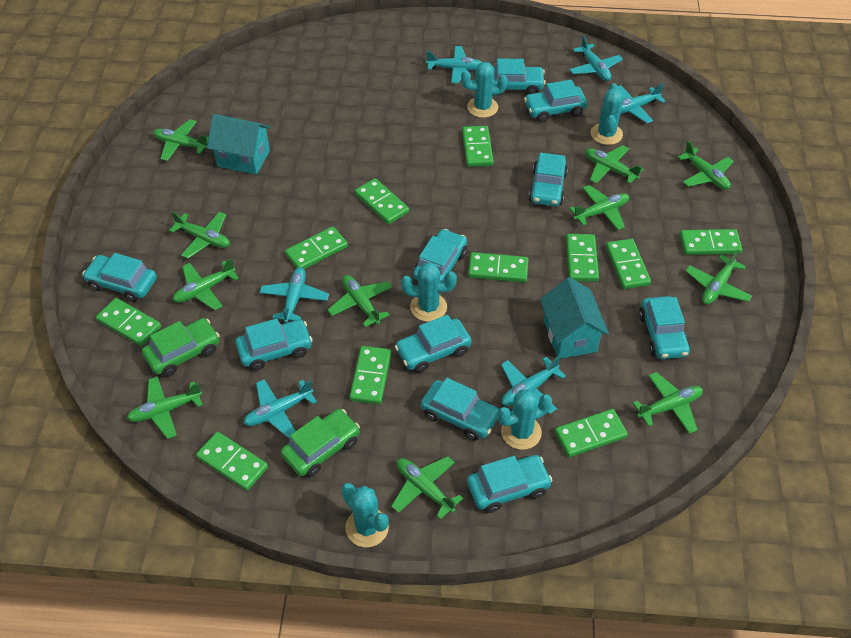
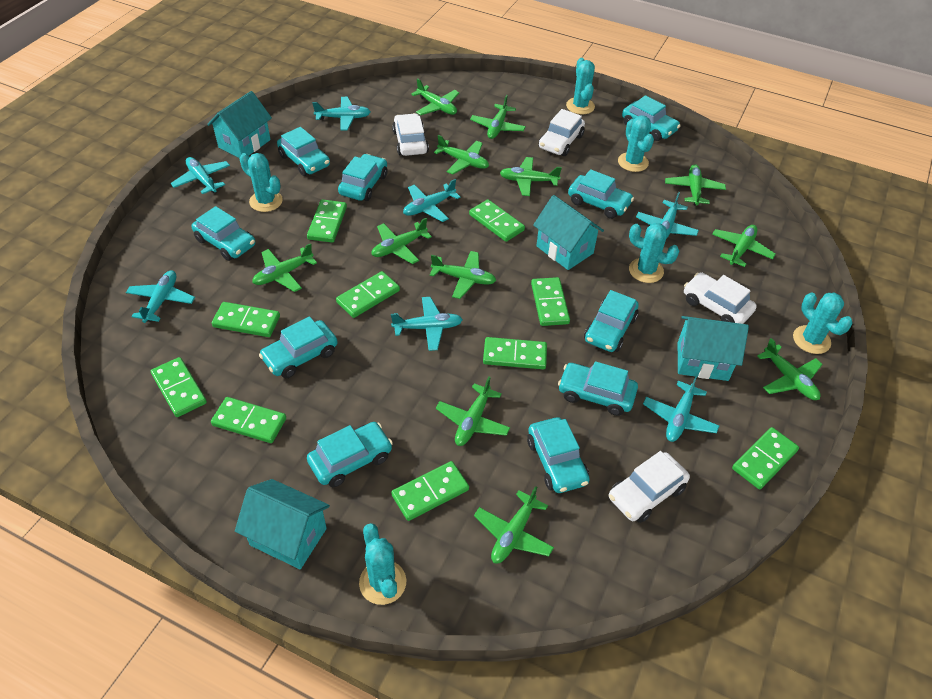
green car: [142,318,219,377] [281,409,360,477] = 2 -> none = 0
green domino: [96,298,161,346] [196,432,268,491] [285,226,348,269] [350,346,391,404] [355,178,409,224] [462,126,494,167] [468,252,529,282] [555,409,628,457] [566,234,599,282] [606,239,651,289] [680,229,742,255] = 11 -> [151,357,207,417] [211,397,286,443] [212,302,280,337] [307,200,347,243] [336,271,400,318] [391,461,469,521] [469,199,525,242] [483,337,547,369] [531,277,570,326] [732,427,799,489] = 10
green plane: [127,376,203,439] [153,119,209,161] [169,211,230,259] [172,258,239,310] [328,275,392,327] [391,456,463,520] [569,185,629,230] [585,145,643,184] [633,372,703,434] [678,141,734,190] [685,249,752,305] = 11 -> [252,243,317,292] [371,218,432,264] [411,78,459,115] [430,251,496,299] [434,135,489,175] [436,377,510,446] [470,95,526,139] [474,486,554,563] [500,157,562,196] [665,164,726,206] [712,225,776,267] [757,338,823,400] = 12
turquoise cactus: [341,483,389,547] [401,262,457,322] [461,62,508,118] [497,389,552,450] [591,83,624,145] = 5 -> [240,153,283,212] [359,523,406,605] [566,58,595,114] [618,116,654,172] [629,223,679,283] [793,292,853,354] = 6
turquoise house: [207,114,271,175] [540,277,609,359] = 2 -> [207,91,272,158] [235,479,330,569] [533,195,604,270] [678,316,749,381] = 4
turquoise plane: [243,379,317,439] [259,267,329,323] [426,46,482,84] [501,355,566,414] [569,35,623,81] [618,83,665,123] = 6 -> [126,270,195,323] [171,157,230,194] [312,97,371,131] [391,297,463,351] [403,179,460,222] [636,192,699,239] [643,374,719,442] = 7
white car: none = 0 -> [392,113,429,156] [538,109,585,156] [609,451,690,523] [684,272,757,324] = 4

